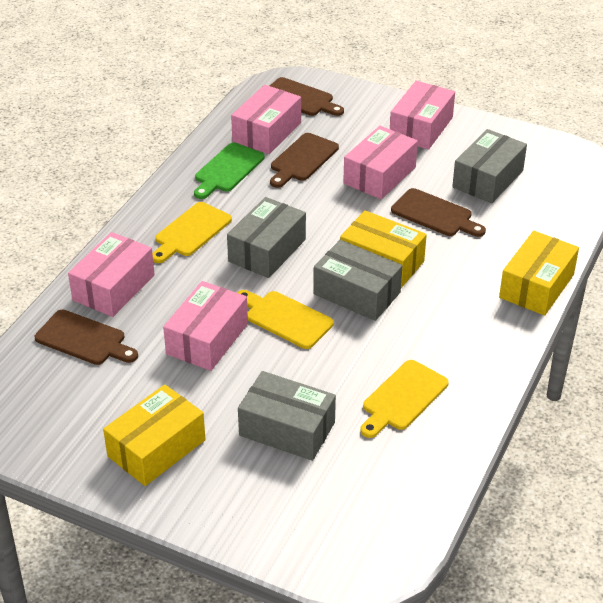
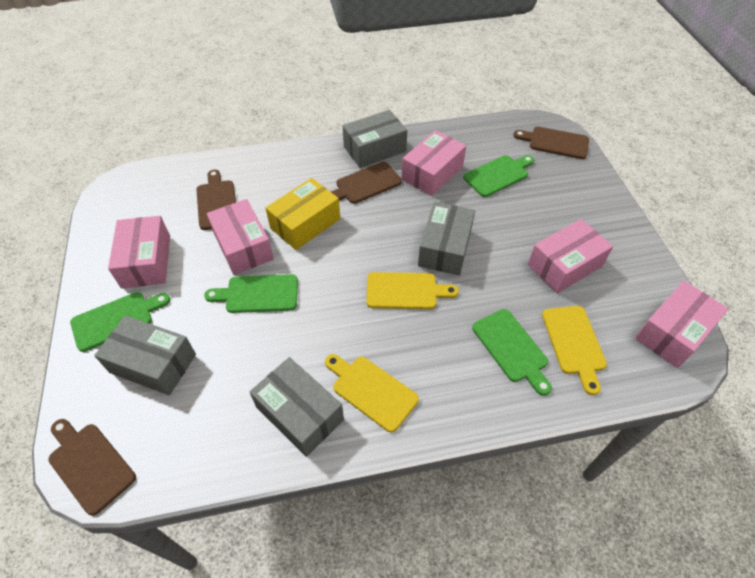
green cutting board: [194,143,264,199] = 1 -> [70,292,170,352] [204,274,298,313] [463,155,534,197] [472,309,552,396] = 4
yellow box: [103,385,206,486] [340,210,427,288] [499,231,579,316] = 3 -> [265,178,340,250] = 1

